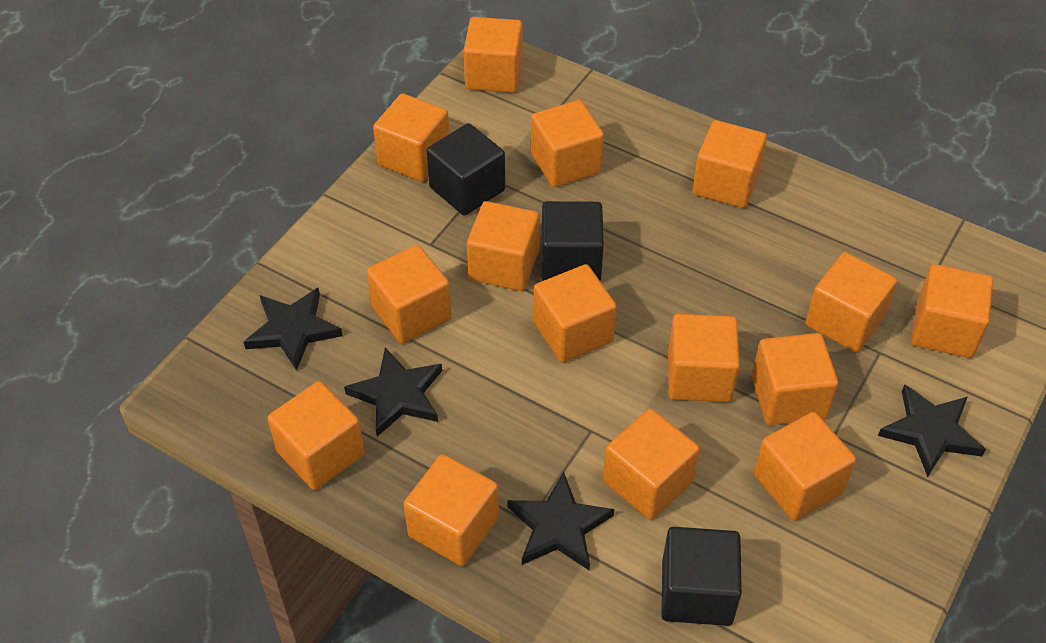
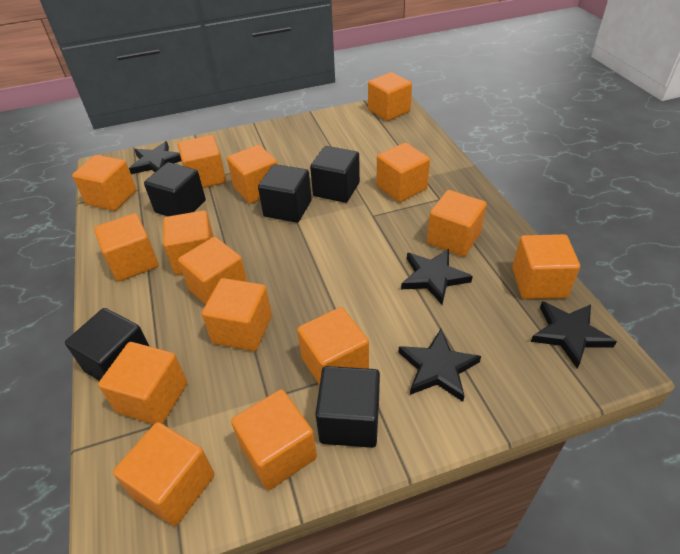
black cube: [426,123,505,216] [541,201,604,281] [661,527,742,626] = 3 -> [65,308,149,381] [144,162,206,216] [258,164,312,223] [310,146,360,203] [315,366,380,448] = 5

